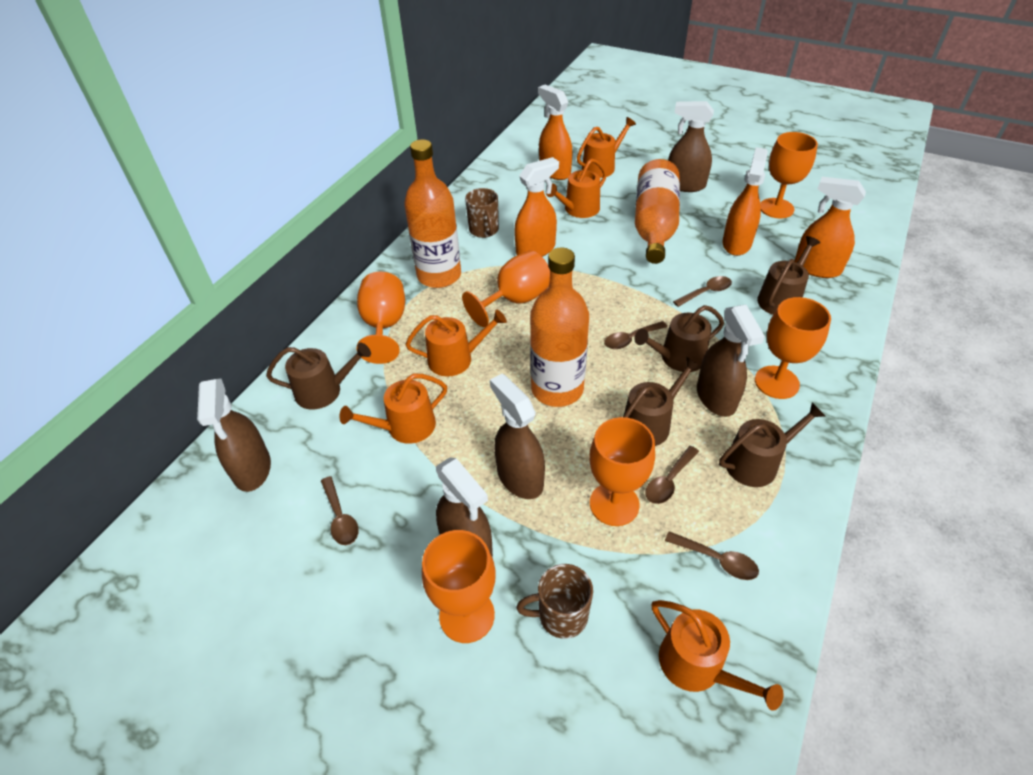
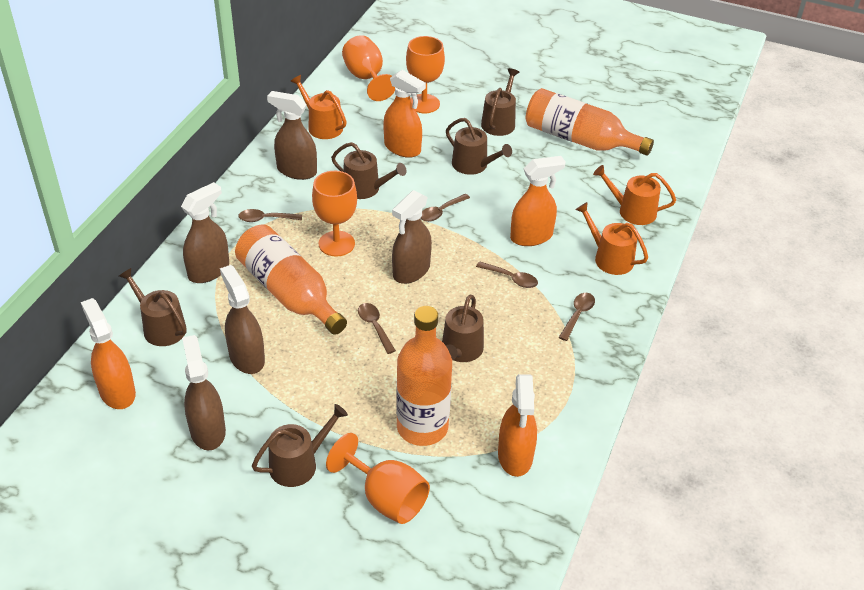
brown mug: [465,188,499,238] [516,564,593,639] = 2 -> none = 0
brown watering can: [266,343,371,410] [623,357,701,446] [634,305,724,372] [719,403,825,487] [757,236,820,315] = 5 -> [119,268,187,346] [252,404,348,487] [331,142,407,199] [442,295,484,362] [446,118,512,175] [481,68,519,136] = 6
orange goblet: [357,272,405,364] [422,530,496,643] [462,250,550,327] [590,417,655,526] [755,297,831,399] [760,132,818,218] = 6 -> [312,171,357,257] [326,433,430,524] [342,35,395,101] [406,36,445,113] = 4
orange watering can: [339,374,447,444] [406,310,507,377] [546,158,607,218] [577,117,636,178] [652,600,784,711] = 5 -> [290,75,347,139] [576,202,648,275] [593,165,676,225] = 3

